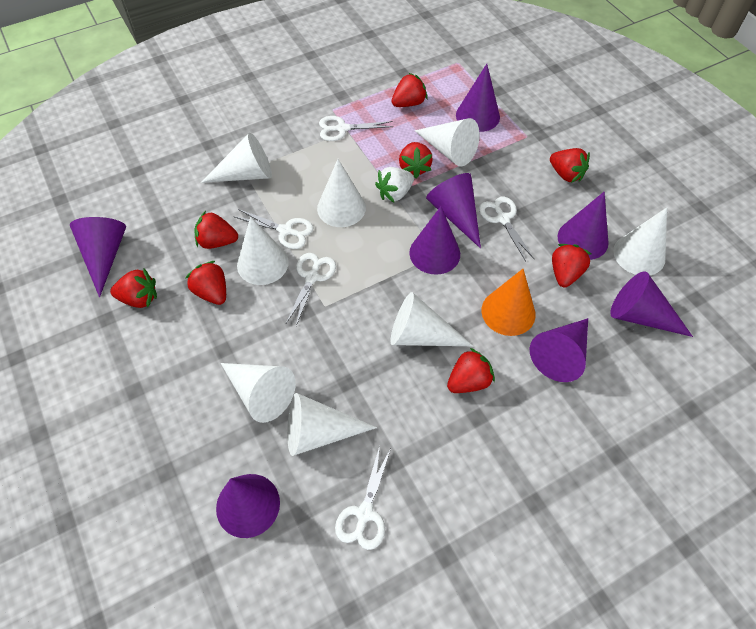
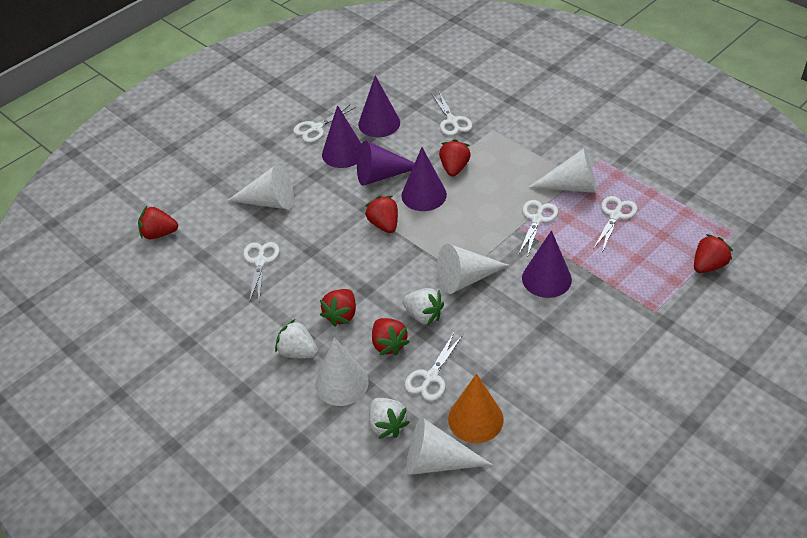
purple cone: [70,217,126,297] [216,474,280,538] [409,206,460,275] [426,173,481,249] [456,64,500,132] [530,318,588,382] [558,192,608,260] [610,271,693,337] = 8 -> [322,105,361,168] [357,140,415,186] [358,76,400,137] [401,147,447,211] [522,231,572,298] = 5
red strawberry: [110,269,157,308] [185,261,226,305] [194,211,238,249] [392,73,427,107] [399,142,433,178] [447,348,495,393] [550,148,590,183] [552,244,591,287] = 8 -> [138,206,178,239] [320,289,356,327] [365,196,398,233] [372,318,410,356] [439,139,471,177] [694,234,733,273] = 6
white cone: [201,133,272,183] [221,363,296,423] [237,217,289,285] [287,393,377,456] [317,159,366,227] [390,292,473,346] [414,118,480,167] [613,208,667,275] = 8 -> [227,164,294,209] [315,337,369,406] [407,417,493,475] [437,244,509,294] [527,148,596,193] = 5
white scissors: [233,209,313,249] [286,253,336,326] [319,116,394,141] [335,446,391,550] [479,197,534,261] = 5 -> [243,242,280,303] [293,104,356,143] [404,333,463,401] [431,92,472,136] [518,200,558,255] [594,196,638,252] = 6
white strawberry: [375,167,414,202] = 1 -> [275,319,318,358] [369,398,410,439] [402,288,444,325] = 3

